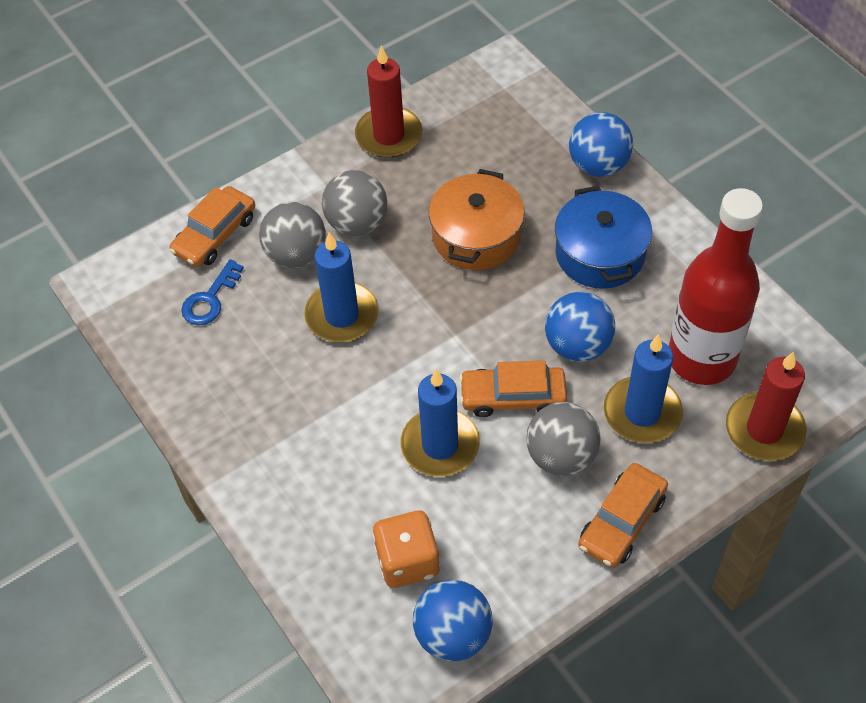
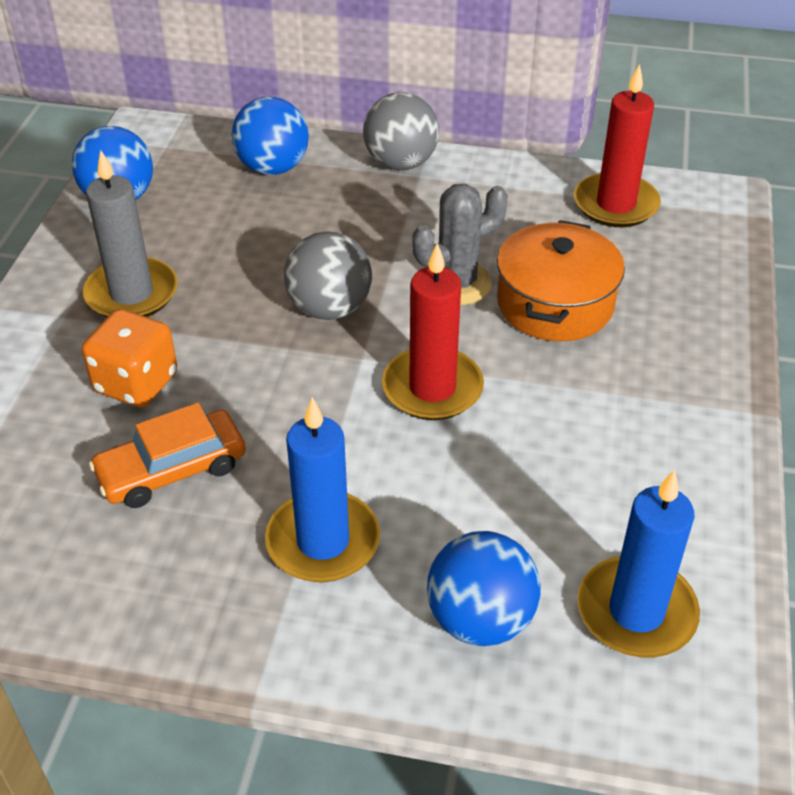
blue candle: [304,233,378,342] [400,369,480,477] [604,334,683,443] = 3 -> [265,397,380,582] [577,469,700,657] = 2
blue key: [181,259,244,325] = 1 -> none = 0
blue pot: [555,186,652,289] = 1 -> none = 0
grey ball: [259,202,326,268] [322,170,387,236] [526,402,601,476] = 3 -> [284,231,372,320] [363,92,439,170] = 2
grey cactus: none = 0 -> [412,184,508,305] = 1
grey candle: none = 0 -> [83,150,178,317] = 1
orange car: [169,186,255,267] [459,360,567,417] [578,463,668,568] = 3 -> [89,403,246,508] = 1
red bottle: [669,188,763,385] = 1 -> none = 0

